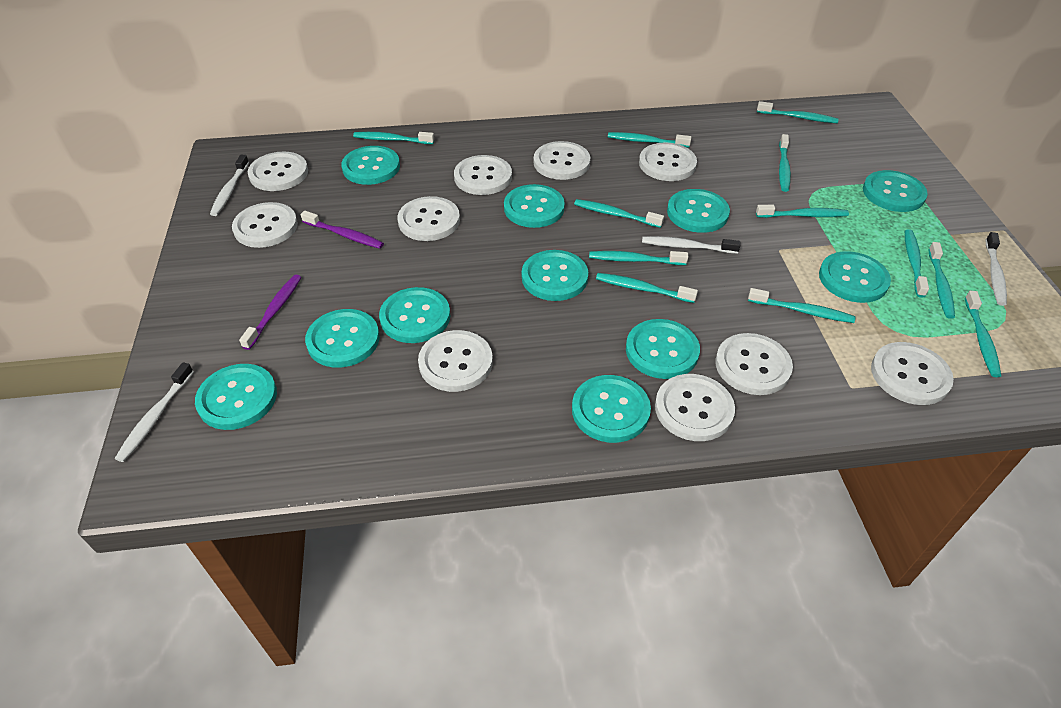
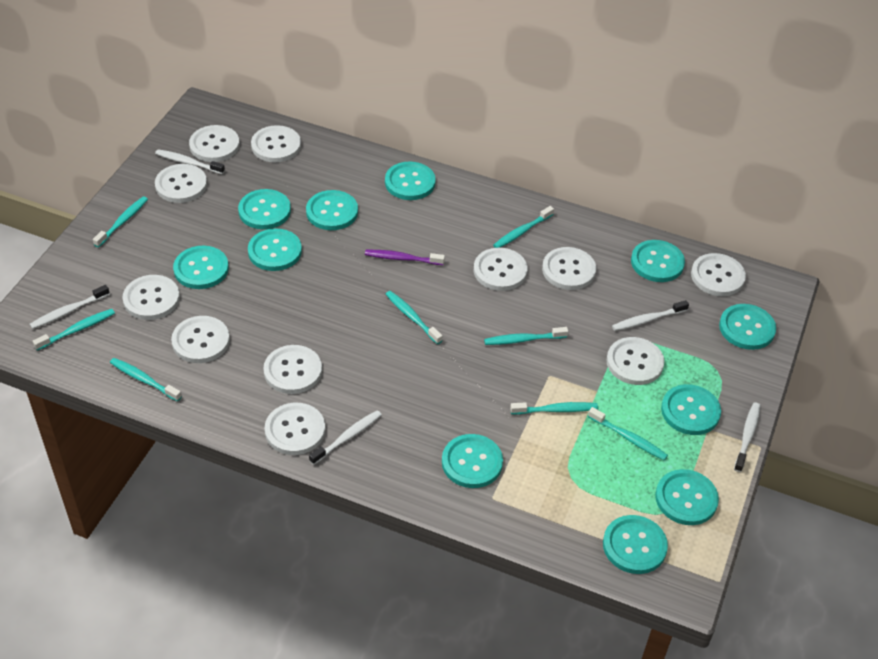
purple toothbrush: [239,275,301,350] [301,211,384,249] = 2 -> [365,250,445,265] = 1
turquoise toothbrush: [353,132,434,144] [574,199,664,228] [589,251,688,265] [596,273,698,303] [608,132,692,148] [748,288,855,323] [756,205,849,218] [757,101,838,123] [779,134,791,192] [905,229,929,298] [928,242,955,319] [965,291,1001,377] = 12 -> [33,309,115,351] [93,196,148,247] [110,358,182,402] [386,291,442,344] [484,327,568,345] [493,206,554,248] [510,402,598,415] [588,407,668,461] = 8
white button: [232,202,298,248] [248,152,308,191] [397,196,460,241] [418,330,493,392] [454,155,512,195] [534,141,590,180] [639,143,697,181] [655,374,735,441] [715,333,793,395] [871,342,954,405] = 10 -> [123,275,180,320] [155,164,207,203] [171,316,230,363] [189,125,240,162] [251,125,301,162] [263,345,322,394] [265,403,325,455] [474,248,527,291] [542,247,596,290] [606,337,664,385] [691,253,746,296] = 11
white toothbrush: [115,362,194,462] [210,155,249,216] [642,236,740,254] [986,232,1007,306] = 4 -> [30,285,110,329] [155,150,225,174] [309,410,382,465] [612,300,689,331] [734,402,760,472] = 5

